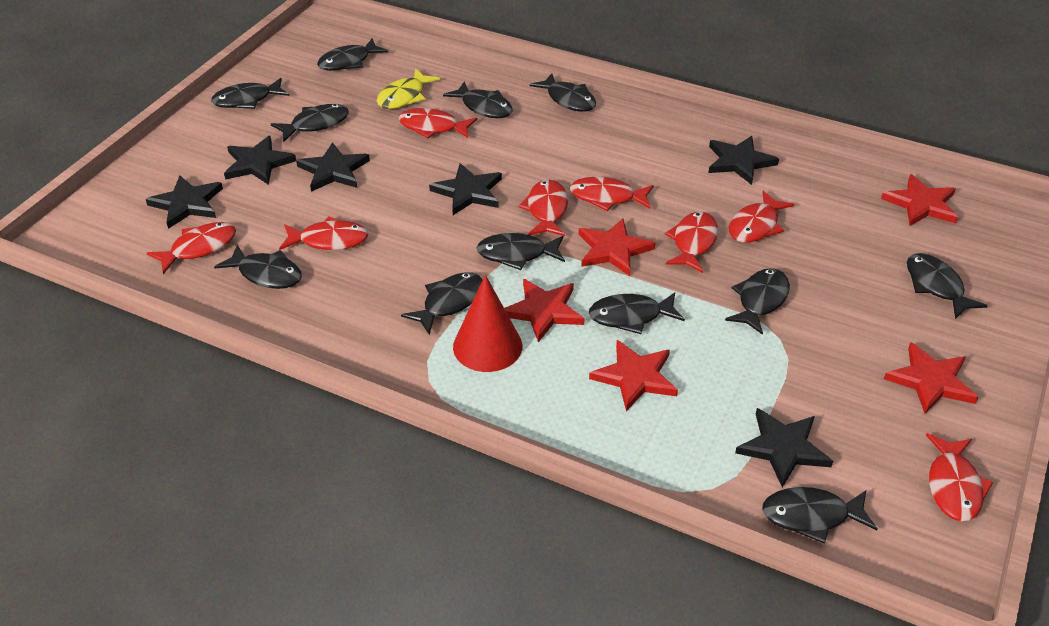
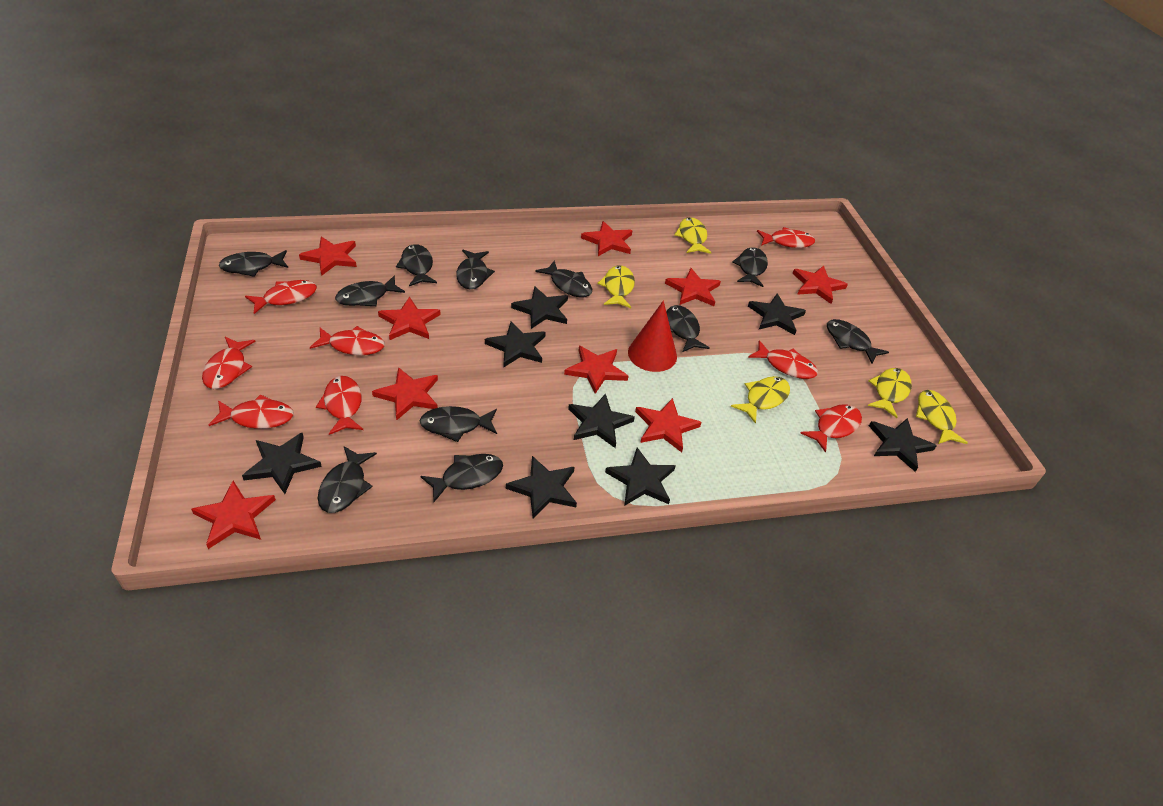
black fish: [211,78,289,109] [214,244,302,289] [271,104,349,142] [317,38,388,71] [401,272,483,335] [443,81,513,118] [477,233,565,270] [529,73,596,112] [589,293,685,334] [725,268,790,335] [762,487,878,544] [907,253,987,319] = 12 -> [219,250,288,277] [318,446,377,513] [335,275,405,306] [396,244,437,286] [420,406,497,442] [420,454,503,502] [456,250,495,289] [535,260,592,297] [667,305,709,352] [732,247,768,287] [827,319,889,363] = 11
black star: [146,176,223,229] [224,136,296,185] [296,142,370,192] [429,163,502,215] [709,136,779,185] [735,408,833,487] = 6 -> [242,433,322,494] [485,321,546,367] [506,456,577,518] [511,286,568,329] [568,394,635,448] [605,447,676,506] [748,294,806,335] [869,418,937,472] = 8
red star: [504,279,585,342] [579,219,655,276] [589,340,678,411] [881,174,958,226] [884,342,978,414] = 5 -> [191,481,276,549] [299,237,357,276] [372,367,438,421] [378,297,441,340] [564,346,628,394] [581,221,633,256] [635,398,702,453] [665,268,721,306] [792,266,848,304] = 9
yellow fish: [377,68,440,109] = 1 -> [597,265,635,308] [674,217,711,254] [731,376,790,424] [868,368,912,418] [916,390,968,444] = 5

